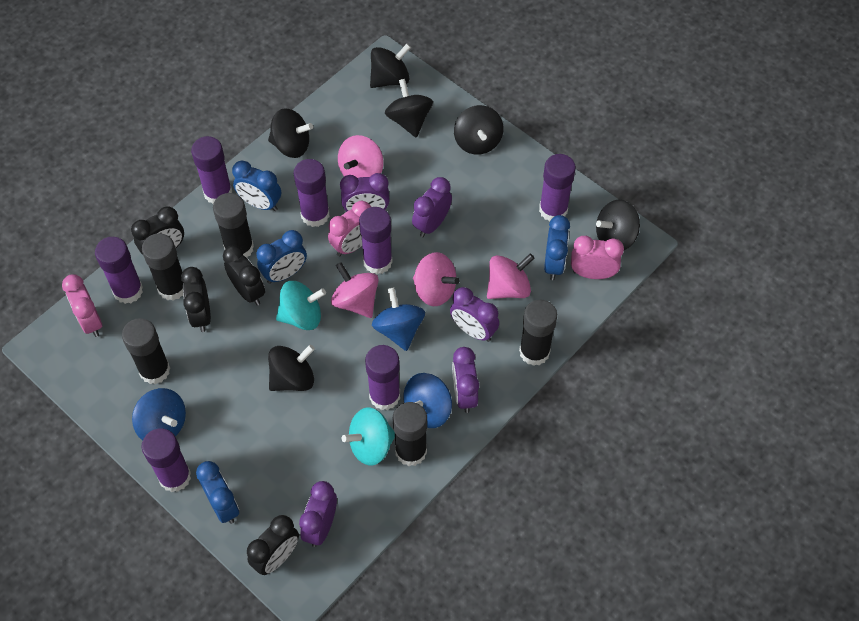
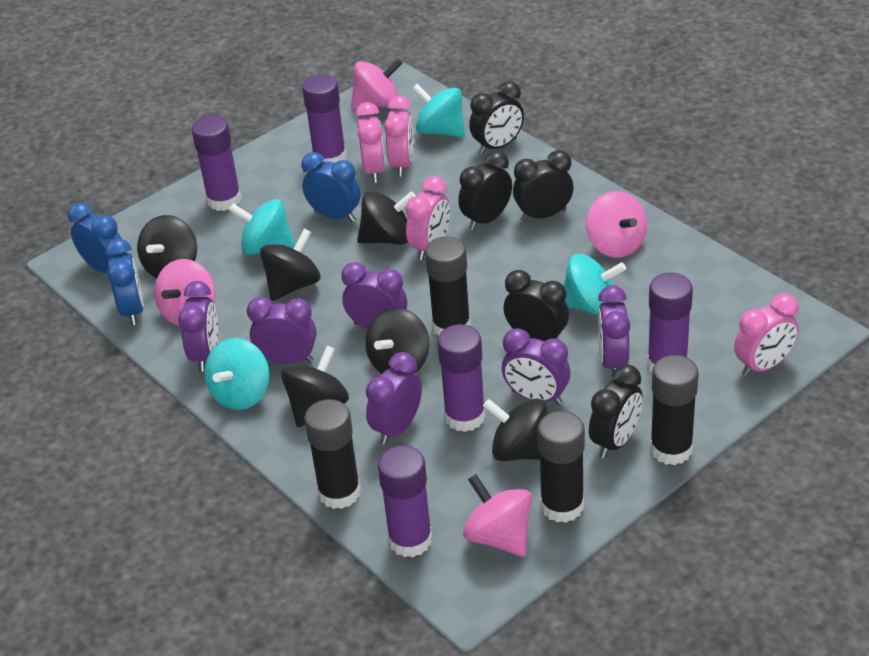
black clock: [131,206,184,255] [181,267,211,332] [223,245,265,305] [247,515,299,575] = 4 -> [458,151,512,230] [469,81,524,154] [504,270,569,341] [513,150,573,222] [589,364,643,458] = 5
black glue stick: [122,318,170,384] [142,233,183,301] [213,193,254,258] [393,402,427,466] [519,299,557,366] = 5 -> [304,399,361,509] [425,237,471,336] [537,411,585,523] [650,355,699,465] = 4
blue clock: [196,461,239,524] [232,161,281,211] [257,230,307,284] [544,215,570,280] = 4 -> [68,203,126,273] [105,239,144,325] [302,152,361,222] = 3
blue spinning top: [132,388,186,441] [372,288,425,351] [403,373,452,428] = 3 -> none = 0
pink clock: [62,274,102,337] [328,201,371,256] [571,236,624,279] = 3 -> [355,102,385,183] [384,96,414,176] [405,176,450,260] [734,293,799,377] = 4
purple clock: [299,481,337,547] [340,173,389,212] [412,177,452,237] [450,287,499,342] [452,347,479,413] = 5 -> [178,281,218,371] [247,297,317,364] [341,262,407,329] [366,352,422,445] [502,328,570,405] [598,285,630,379] = 6
purple glue stick: [95,237,143,304] [142,428,191,492] [191,136,232,204] [294,159,330,227] [359,207,393,274] [365,345,400,410] [539,154,576,221] = 7 -> [192,116,242,211] [302,74,347,163] [378,445,432,557] [437,324,486,432] [647,273,693,372] = 5
turquoise spinning top: [276,281,326,330] [342,407,395,466] = 2 -> [204,338,270,410] [229,199,295,255] [412,84,465,137] [563,254,626,315] = 4

